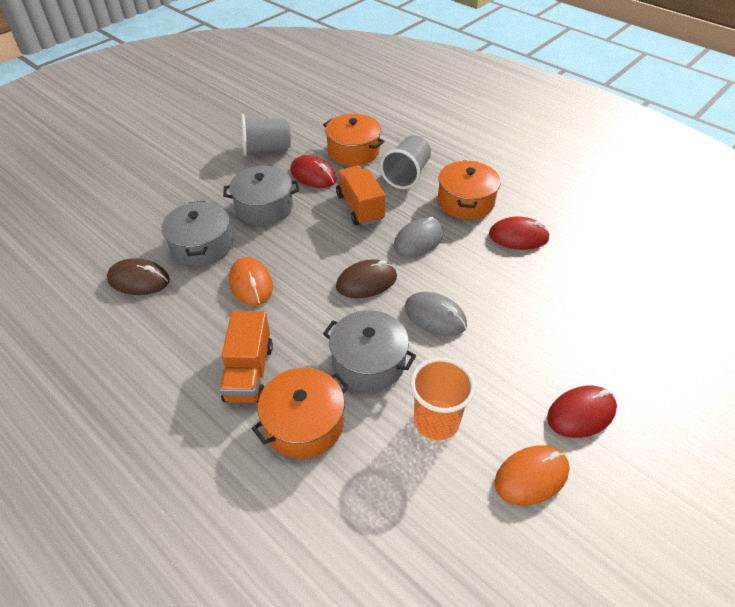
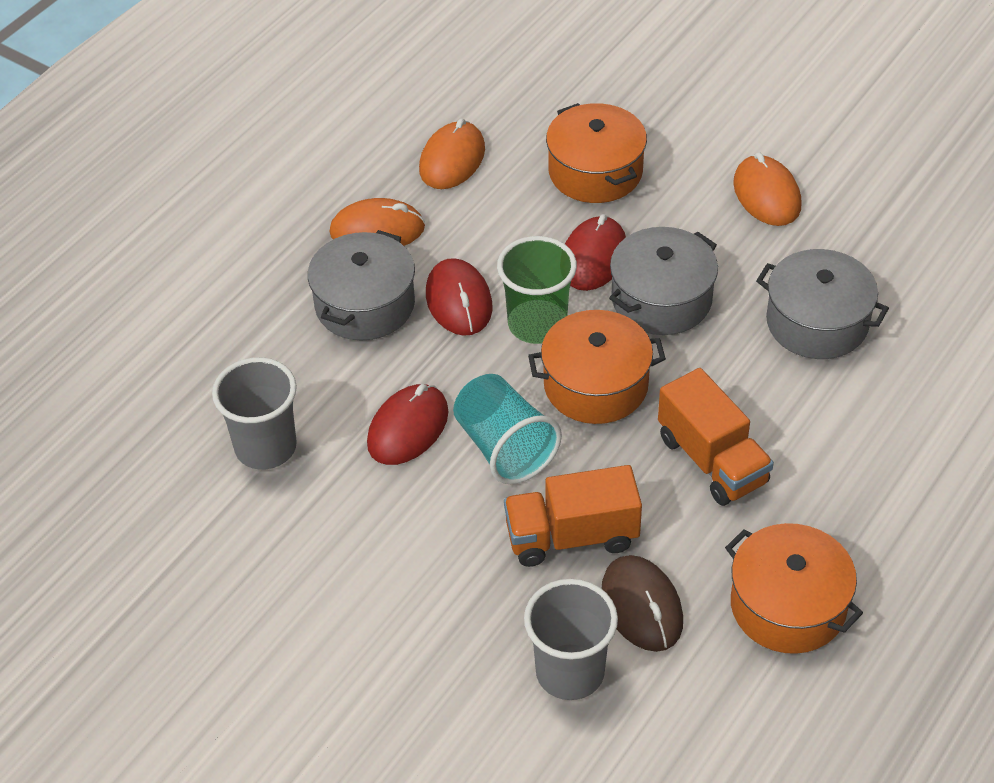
brown mouse: [107,258,170,295] [336,259,397,298] = 2 -> [602,555,683,652] = 1
green cup: none = 0 -> [497,236,577,344] = 1
grey mouse: [393,217,444,257] [405,292,467,336] = 2 -> none = 0
orange cup: [410,358,475,441] = 1 -> none = 0
orange mouse: [229,257,273,306] [495,445,570,506] = 2 -> [329,198,425,246] [419,118,485,189] [733,152,802,226] = 3
turquoise cup: none = 0 -> [453,374,562,484] = 1

